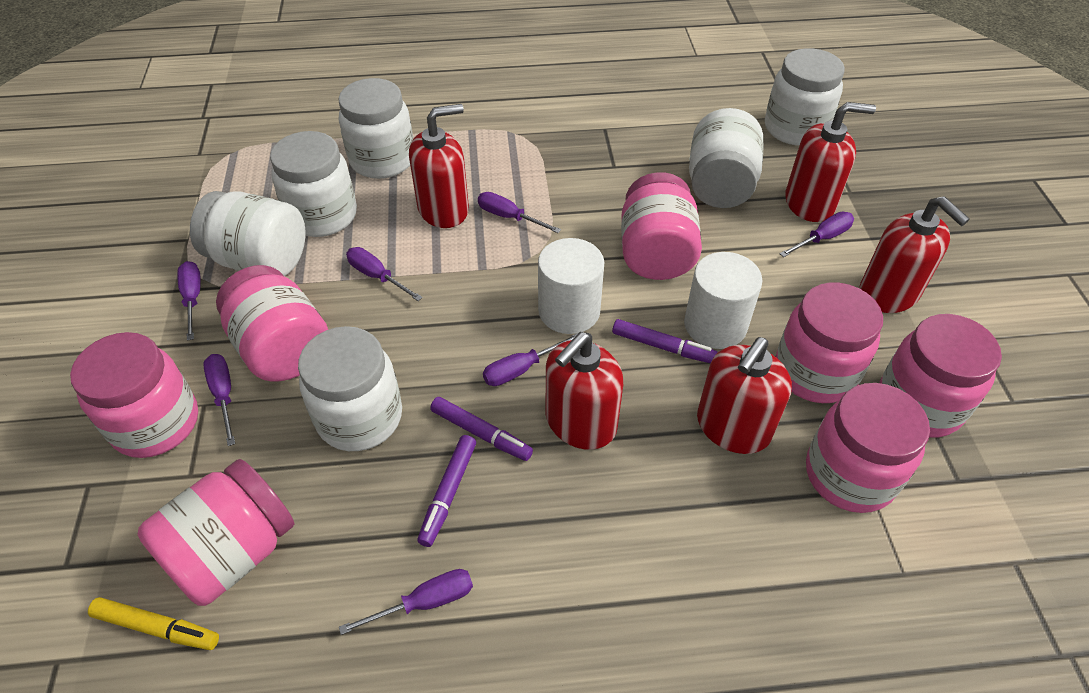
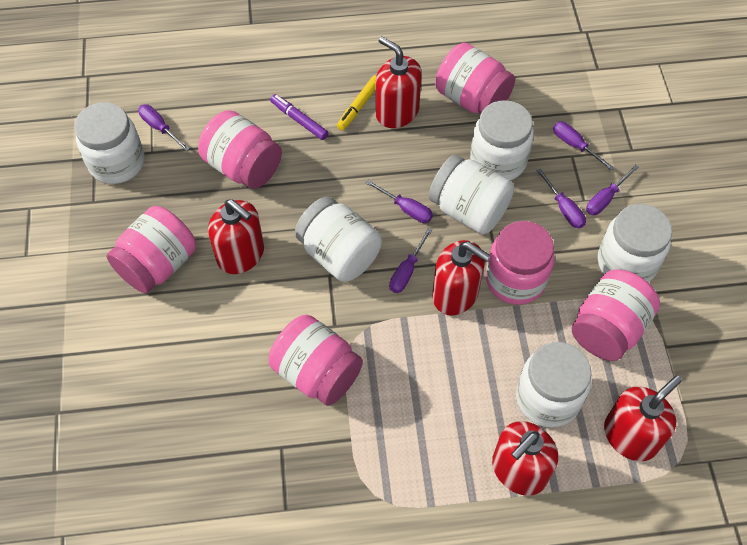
pink jar: [70,332,198,458] [137,459,294,606] [216,265,328,382] [621,172,702,280] [775,283,883,403] [806,383,930,513] [879,314,1002,438] = 7 -> [107,206,196,293] [198,110,282,189] [268,315,363,406] [435,43,515,114] [486,221,555,305] [572,270,660,361] = 6
purple marker: [417,435,476,547] [430,397,533,461] [612,319,718,363] = 3 -> [270,94,328,140] = 1
purple screwdriver: [177,261,201,341] [203,354,235,446] [339,569,473,635] [346,247,423,301] [478,192,561,233] [483,333,578,386] [779,212,854,257] = 7 -> [138,104,190,152] [366,180,433,223] [389,228,432,293] [536,168,586,229] [553,122,614,171] [586,165,639,215] = 6
white cylinder: [538,238,604,334] [684,252,763,349] = 2 -> none = 0

